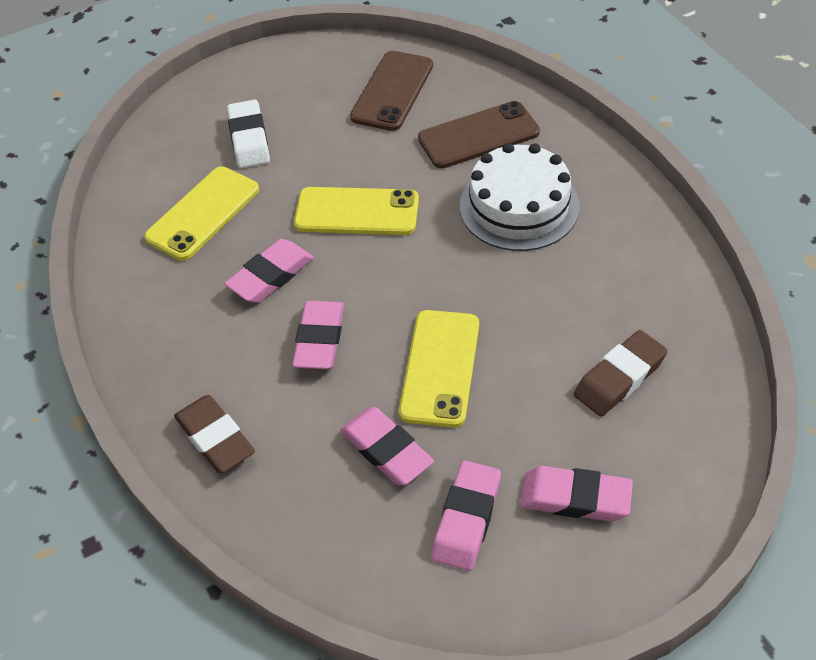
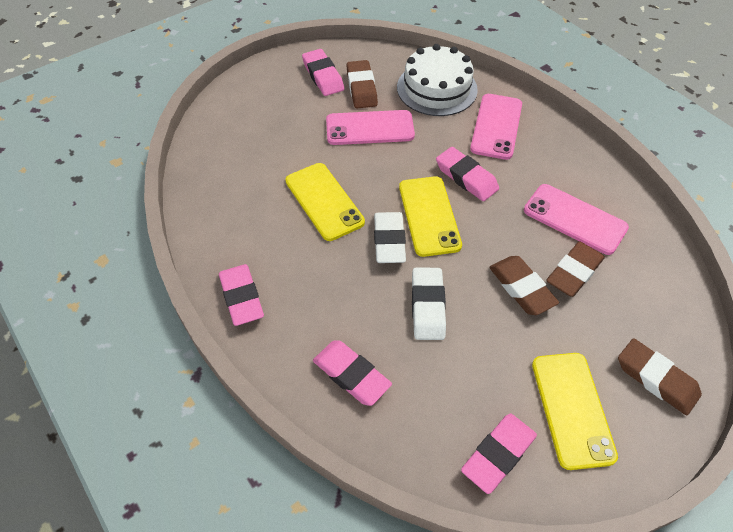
brown eraser: [174,395,255,473] [574,330,668,417] = 2 -> [346,60,378,108] [489,256,559,315] [546,242,605,297] [618,338,702,415] = 4
brown phone: [350,51,433,131] [418,101,540,168] = 2 -> none = 0
pink phone: none = 0 -> [326,110,415,145] [470,94,522,160] [524,184,629,255] = 3
white eraser: [227,100,270,168] = 1 -> [374,212,406,263] [412,268,446,340] = 2

